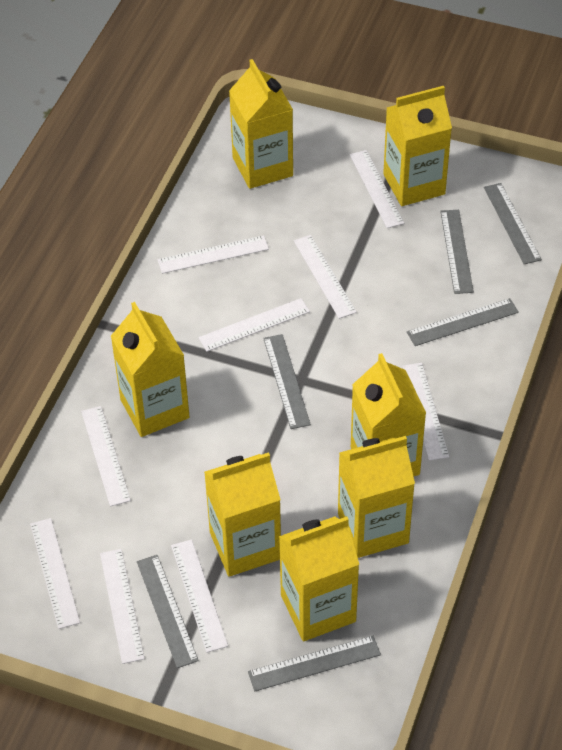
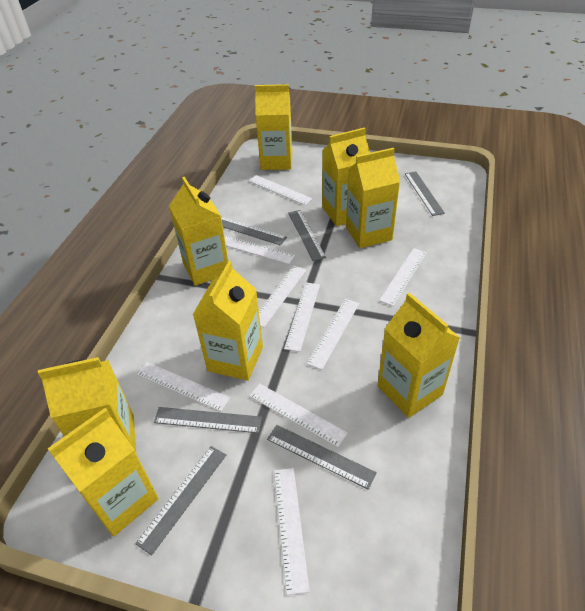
yellow carton: [111,302,189,437] [204,452,281,577] [229,59,293,189] [279,516,359,641] [338,436,415,558] [351,353,426,477] [383,86,452,206] = 7 -> [38,357,136,453] [48,408,159,537] [169,176,228,286] [193,261,263,381] [255,84,292,170] [322,127,370,226] [346,148,400,248] [377,293,460,418] = 8

